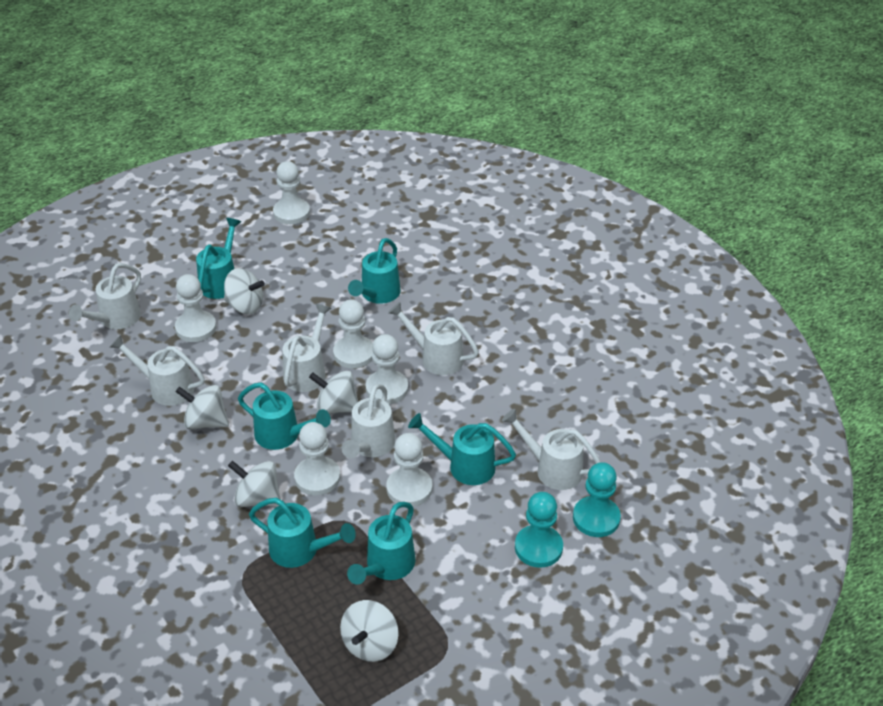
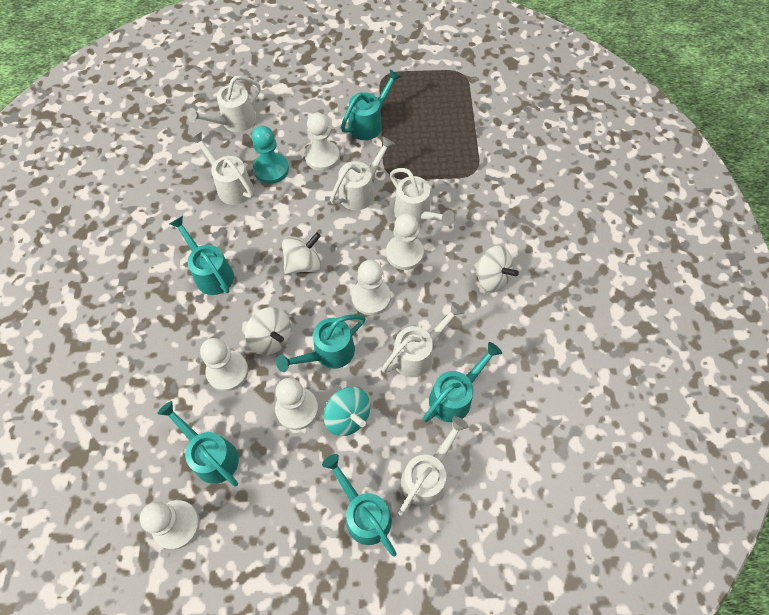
turquoise pawn: [515,492,563,568] [573,462,621,537] = 2 -> [252,126,289,184] = 1
turquoise spinning top: none = 0 -> [324,387,370,436] = 1
white spinning top: [176,385,229,430] [224,268,265,314] [228,461,281,507] [309,371,358,414] [340,600,399,662] = 5 -> [245,307,291,355] [282,232,321,274] [474,246,519,292] = 3

